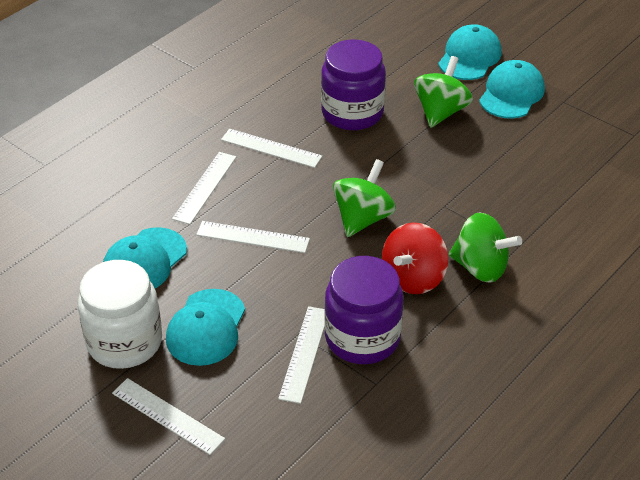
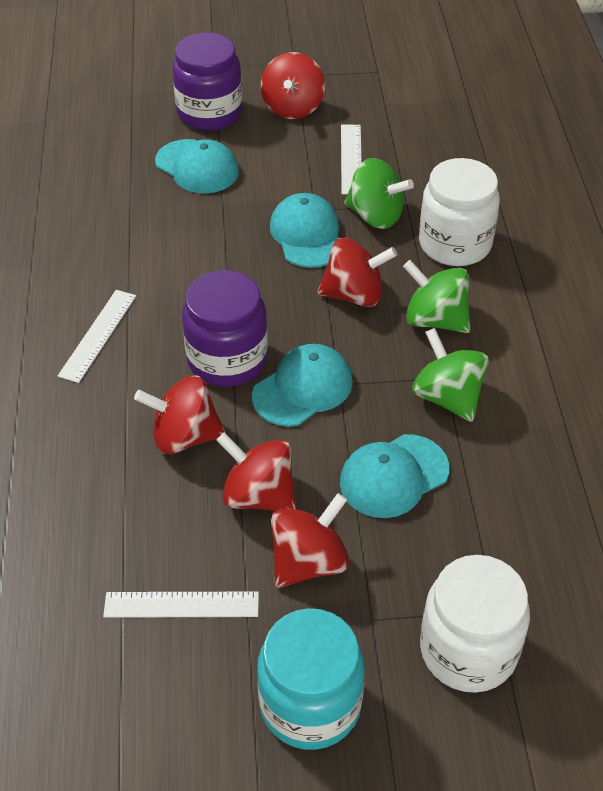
red spinning top: [382,223,448,294] = 1 -> [134,375,226,454] [216,433,296,511] [261,52,325,119] [271,493,350,588] [317,238,397,307] = 5
turquoise jar: none = 0 -> [257,608,365,750] = 1
white jar: [78,260,162,369] = 1 -> [419,158,500,266] [420,555,530,693] = 2
white ruler: [112,378,225,455] [172,152,236,225] [196,221,310,253] [221,129,322,168] [278,306,325,404] = 5 -> [58,290,136,383] [103,592,259,618] [341,125,362,195] = 3

